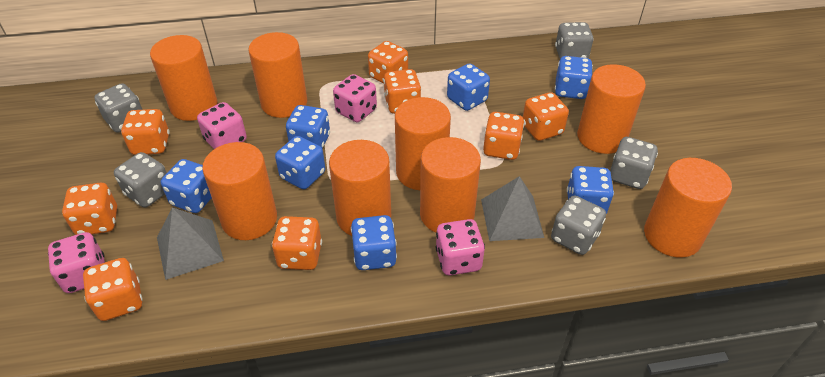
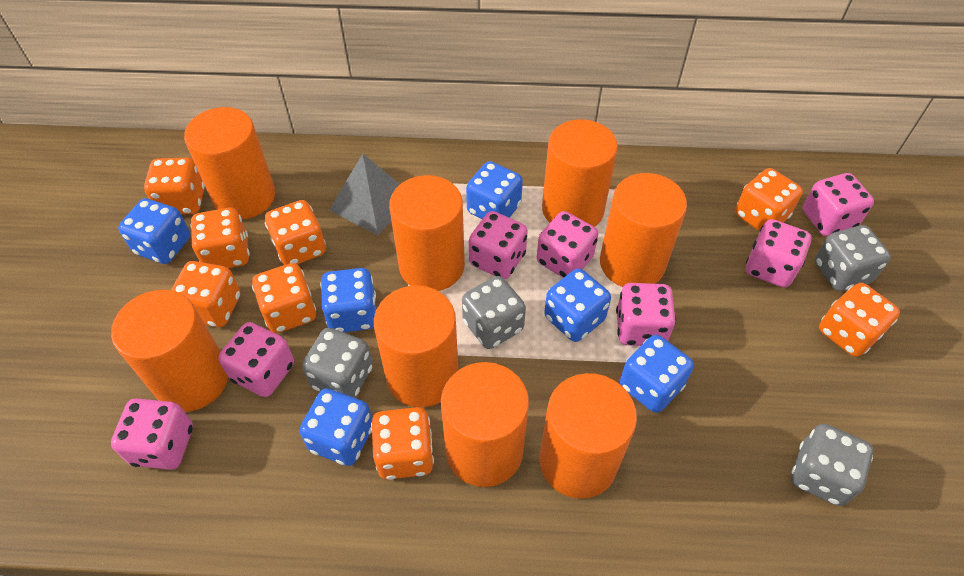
blue dice: [161,159,212,213] [275,136,325,189] [286,105,330,149] [351,215,397,270] [447,63,490,111] [555,56,593,99] [567,166,614,214] = 7 -> [118,198,190,264] [299,388,372,466] [320,268,376,332] [466,161,523,219] [544,269,611,342] [620,335,694,413] = 6
grey dice: [94,83,143,133] [114,152,167,207] [551,195,606,255] [555,22,594,59] [610,137,658,189] = 5 -> [302,328,373,398] [462,276,526,349] [791,424,873,506] [815,225,891,291] = 4
grey pyramid: [157,207,224,280] [481,176,544,241] = 2 -> [329,154,400,235] = 1
pink dice: [48,232,105,293] [197,102,247,149] [333,74,377,122] [435,219,485,276] = 4 -> [111,398,193,470] [218,322,294,397] [469,211,528,279] [537,211,598,278] [616,283,676,346] [746,219,811,288] [803,173,874,236] = 7

